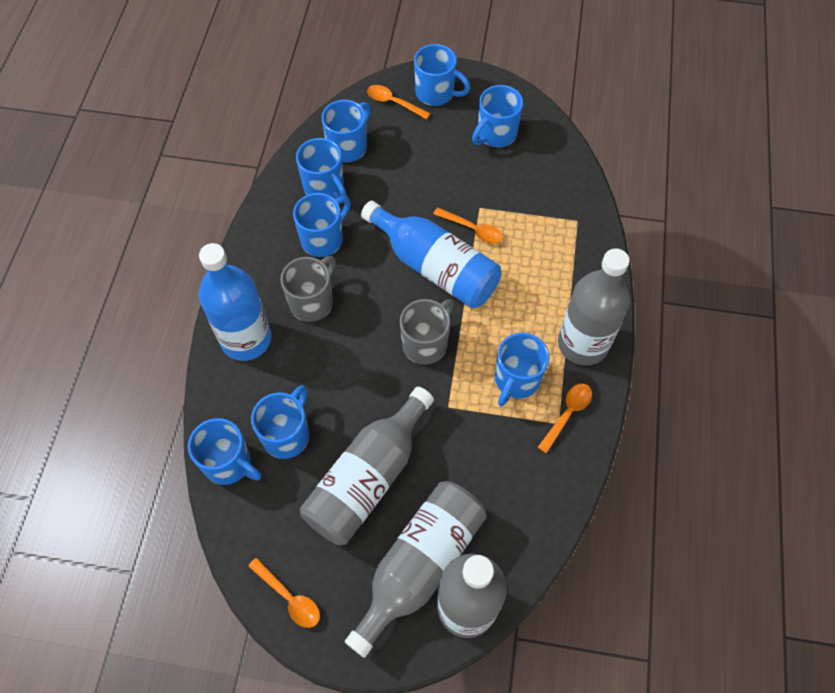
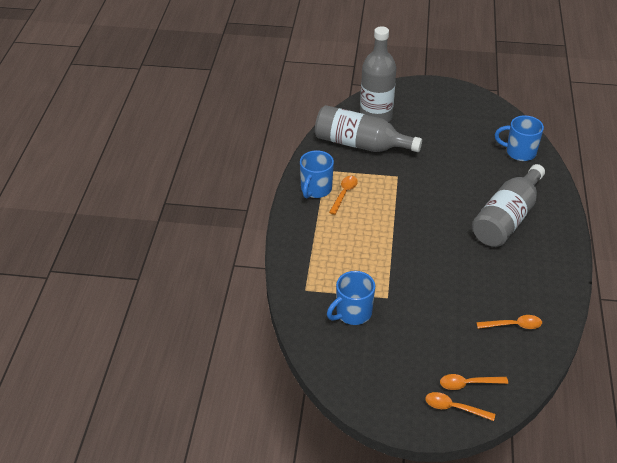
blue bottle: [199,243,272,361] [361,201,502,308] = 2 -> none = 0
blue mug: [188,418,261,485] [251,385,309,459] [293,193,351,257] [296,138,347,198] [321,100,371,162] [414,44,470,106] [472,85,523,147] [495,333,549,407] = 8 -> [300,150,334,198] [327,271,375,325] [495,115,544,161] = 3
grey bottle: [300,387,434,545] [345,481,487,658] [437,554,507,638] [558,248,630,366] = 4 -> [315,105,422,152] [360,26,396,122] [472,164,545,247] = 3
grey mug: [280,256,336,322] [400,299,454,365] = 2 -> none = 0

